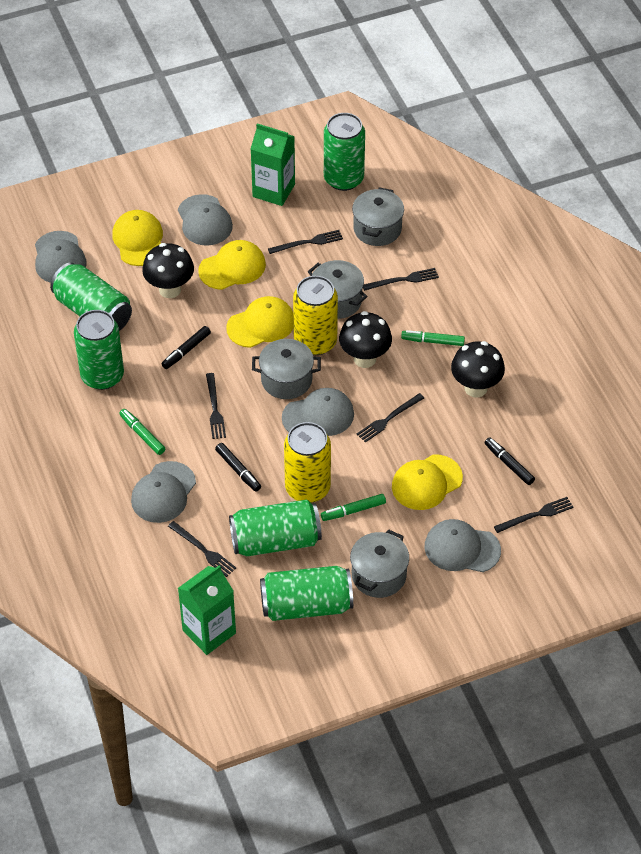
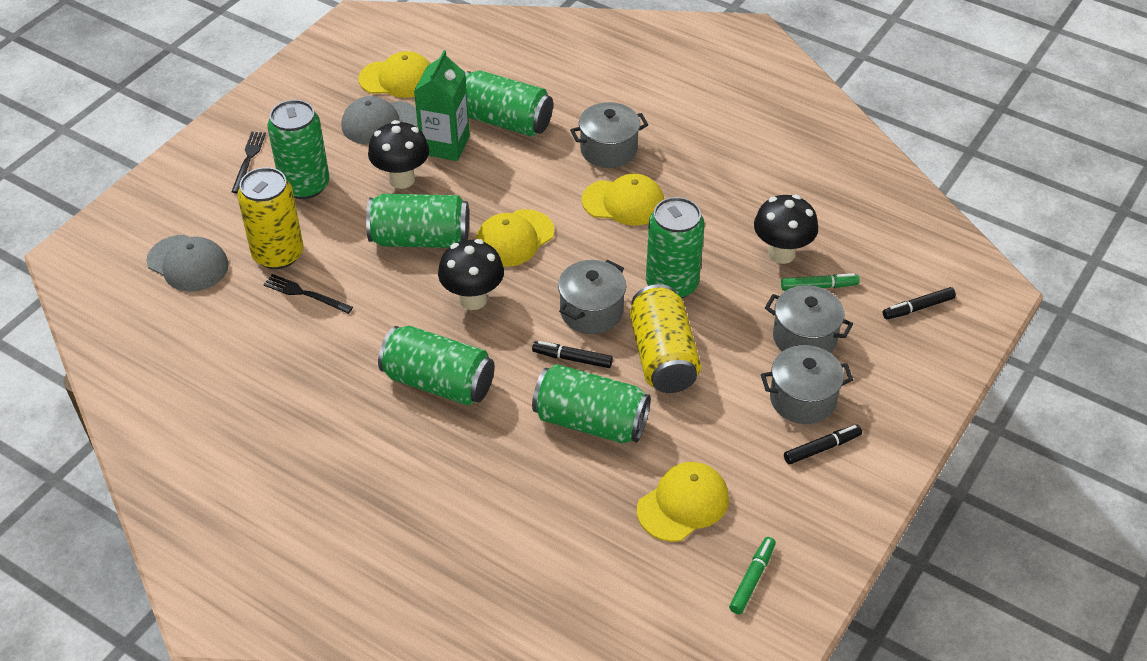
black fork: [168,521,236,577] [206,373,226,439] [268,230,343,254] [357,393,424,443] [363,268,439,291] [494,497,574,533] = 6 -> [232,132,266,194] [263,274,353,314] = 2
green can: [50,263,132,331] [74,310,124,390] [229,500,322,556] [260,566,353,621] [324,113,365,191] = 5 -> [267,100,329,199] [366,194,469,248] [378,326,495,405] [465,70,553,137] [532,364,651,443] [646,197,705,298] = 6
green carton: [178,565,236,655] [251,123,295,206] = 2 -> [414,50,470,161] = 1
green marker: [119,409,165,455] [321,494,386,521] [401,330,465,346] = 3 -> [729,537,776,614] [781,273,860,291] = 2
grey cap: [35,231,87,283] [131,461,196,523] [178,194,233,245] [282,388,354,436] [424,519,501,572] = 5 -> [146,235,229,292] [341,96,418,145] = 2

